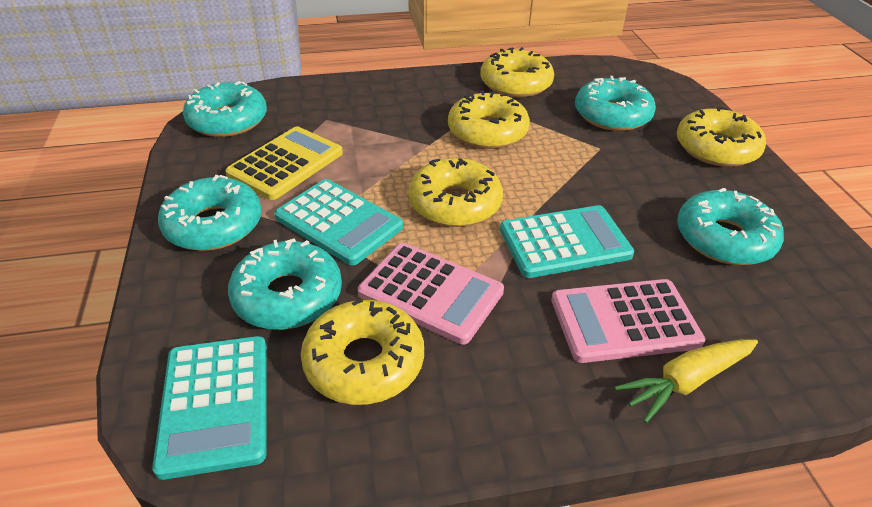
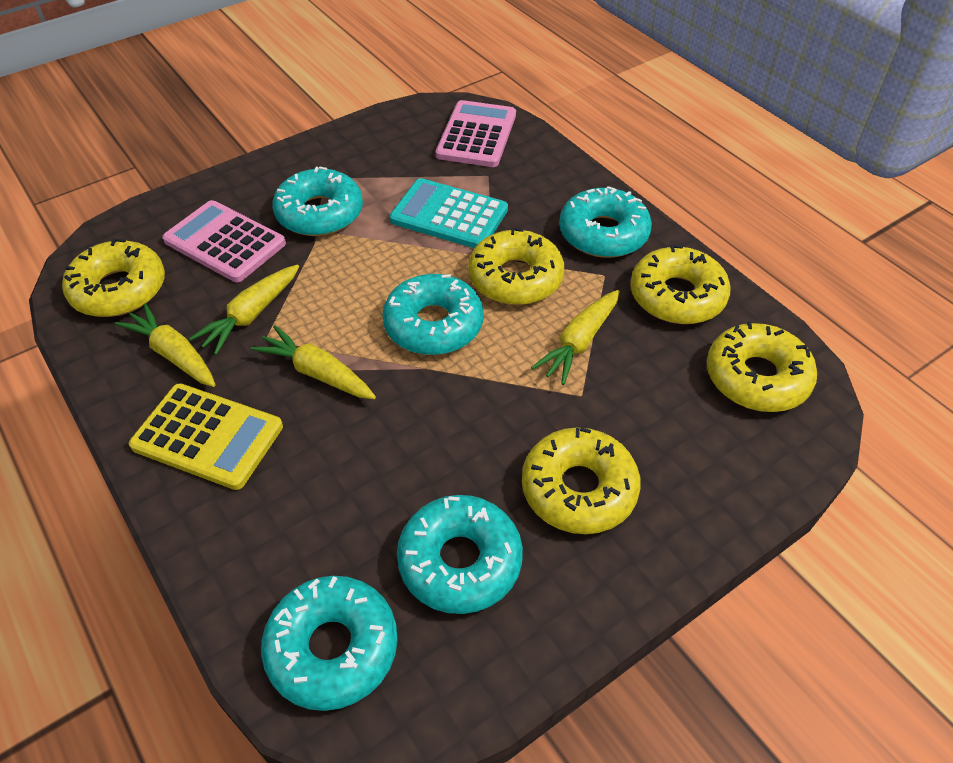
turquoise calculator: [152,336,267,480] [274,179,403,265] [500,205,634,278] = 3 -> [389,178,508,248] = 1
yellow carrot: [615,339,758,423] = 1 -> [115,303,216,387] [189,264,299,355] [251,325,376,399] [531,290,619,385] = 4

